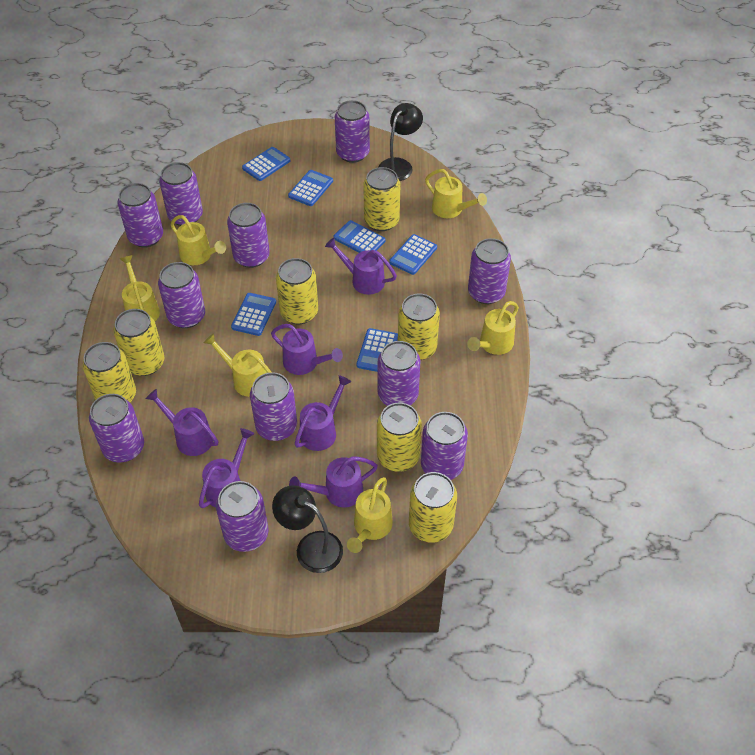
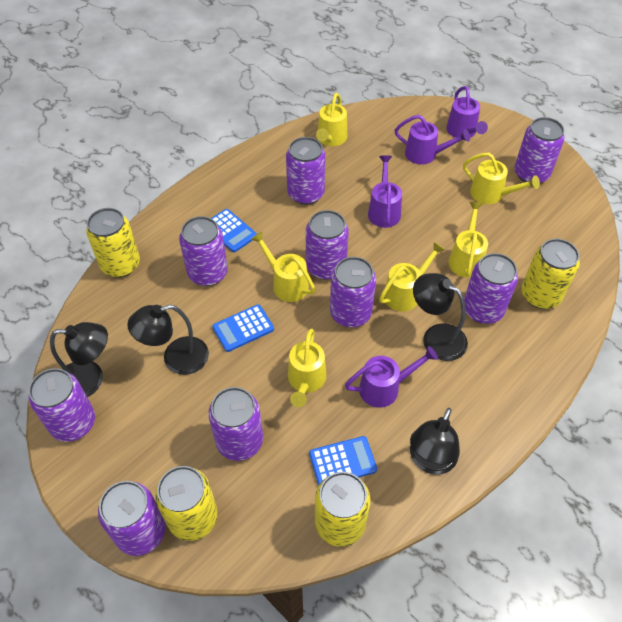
black lamp: [272,485,343,573] [378,103,423,181] = 2 -> [50,322,108,397] [127,305,209,375] [410,408,460,475] [413,273,468,361] = 4
blue calculator: [231,293,276,336] [242,147,290,181] [288,170,333,206] [334,220,385,253] [356,328,398,372] [389,234,437,275] = 6 -> [211,209,257,252] [212,304,274,352] [309,436,377,485] = 3
purple can: [89,394,144,462] [117,183,163,248] [158,262,205,328] [159,162,203,226] [216,481,269,552] [227,203,270,268] [250,372,297,441] [335,100,370,163] [378,341,421,406] [421,412,468,480] [468,238,511,304] = 11 -> [29,368,95,442] [98,481,165,556] [179,216,228,286] [208,387,263,461] [286,137,326,205] [306,210,349,280] [330,257,376,327] [464,253,518,324] [514,117,565,183] = 9
purple watering can: [146,389,218,456] [199,428,254,508] [271,324,343,375] [289,457,378,507] [295,375,351,451] [325,238,397,295] = 6 -> [345,346,438,407] [368,155,402,228] [395,115,470,165] [446,86,488,138] = 4
yellow can: [83,342,136,402] [114,309,164,376] [276,258,318,324] [363,167,400,231] [377,403,422,472] [398,293,440,360] [409,472,457,543] = 7 -> [86,208,140,277] [155,466,218,541] [315,472,370,547] [522,239,580,309] = 4

